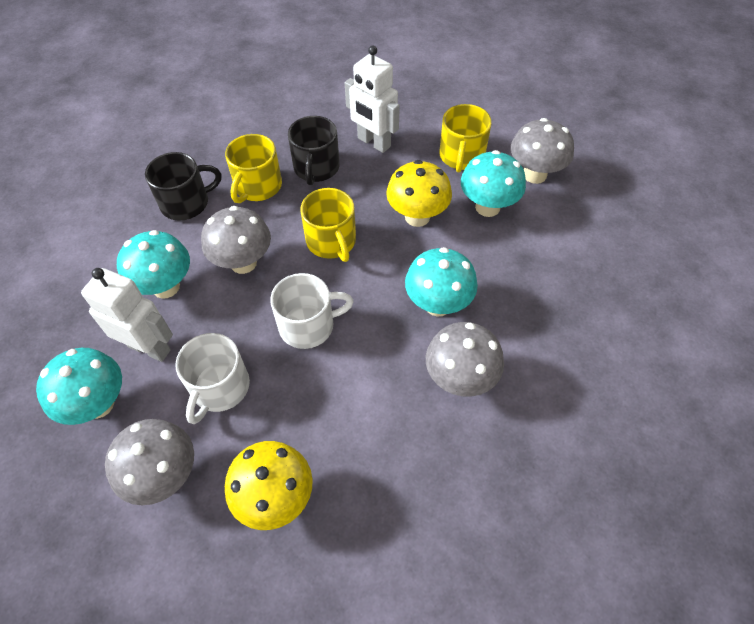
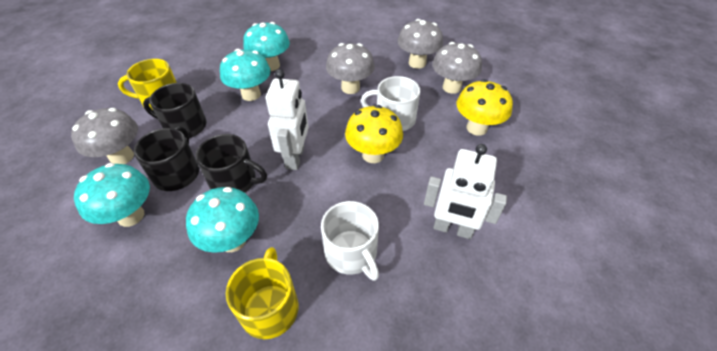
black mug: [145,152,222,221] [288,116,340,185] = 2 -> [134,126,199,191] [143,83,207,138] [196,134,267,193] = 3
yellow mug: [225,134,282,203] [300,188,356,262] [439,104,492,173] = 3 -> [118,59,177,110] [226,247,298,339] = 2

